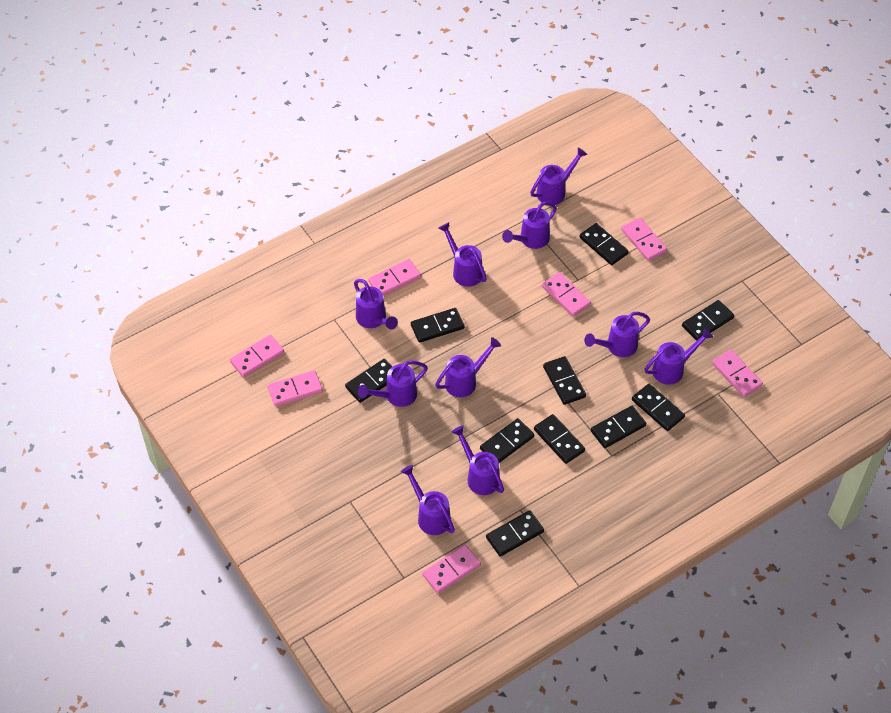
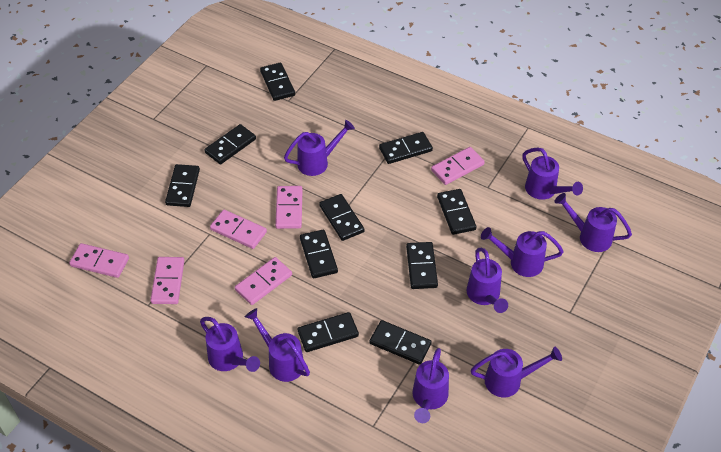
pink domino: [230,335,284,377] [267,370,323,406] [368,259,421,296] [422,544,481,594] [542,272,591,317] [621,218,667,261] [712,349,763,397] = 7 -> [69,243,129,278] [150,257,184,304] [210,210,267,249] [235,257,292,305] [275,186,303,229] [431,147,485,185] = 6
purple watering can: [354,279,398,329] [358,361,428,407] [401,465,455,535] [435,337,501,397] [439,222,487,287] [452,426,504,495] [502,202,557,249] [530,147,588,205] [584,312,650,357] [644,328,713,385] = 10 -> [200,317,260,372] [245,308,310,382] [284,120,355,176] [412,348,449,423] [467,248,508,313] [471,347,562,397] [481,227,563,277] [522,147,583,200] [554,193,632,252] = 9

